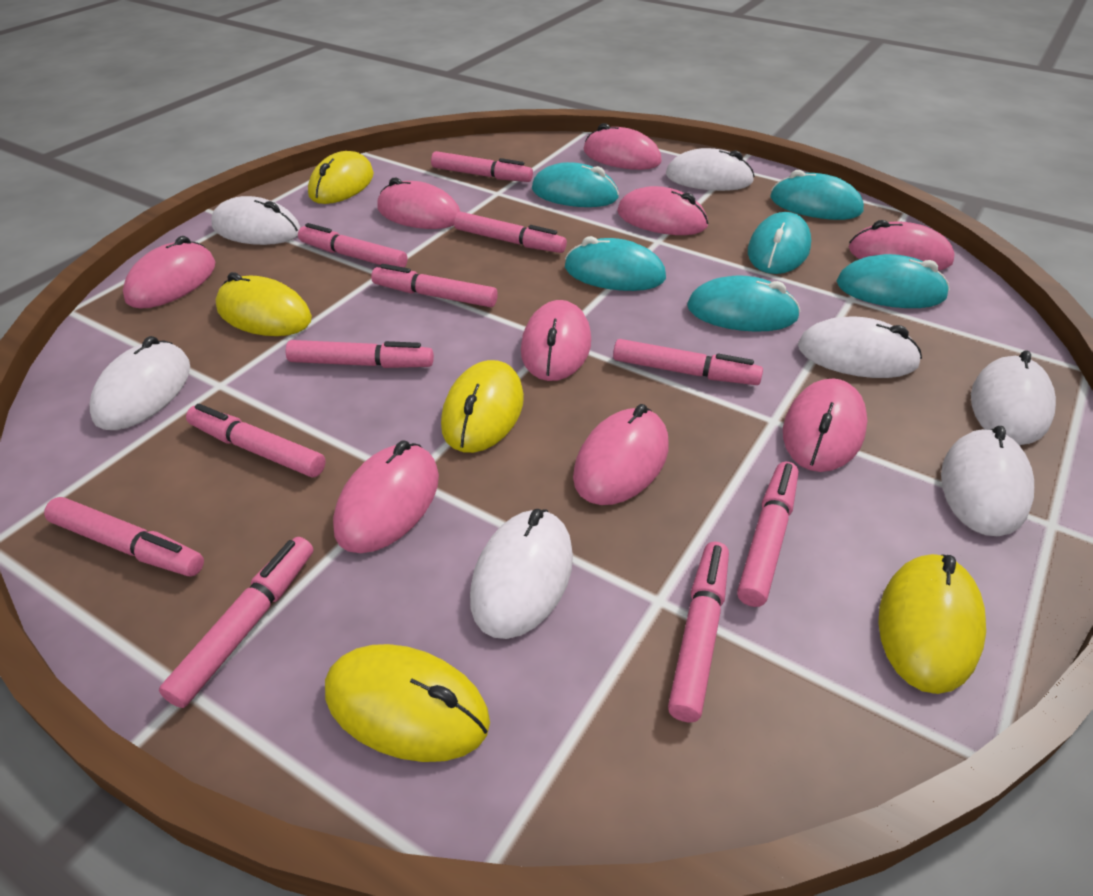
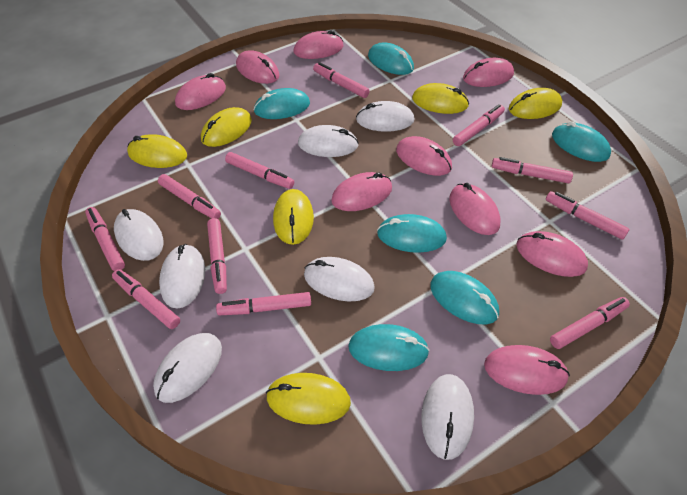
yellow mouse: [216,272,312,336] [308,151,374,204] [325,644,490,762] [441,360,524,453] [878,554,986,694] = 5 -> [127,134,187,168] [201,107,252,147] [266,373,351,425] [273,189,314,245] [412,83,469,114] [509,88,562,119] = 6

